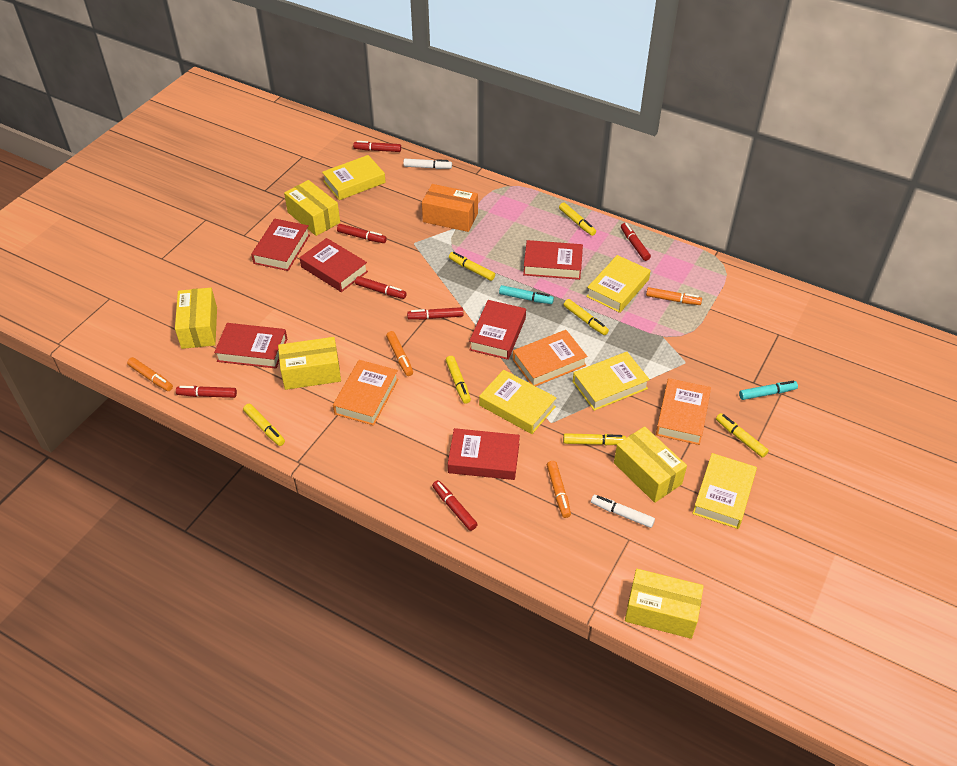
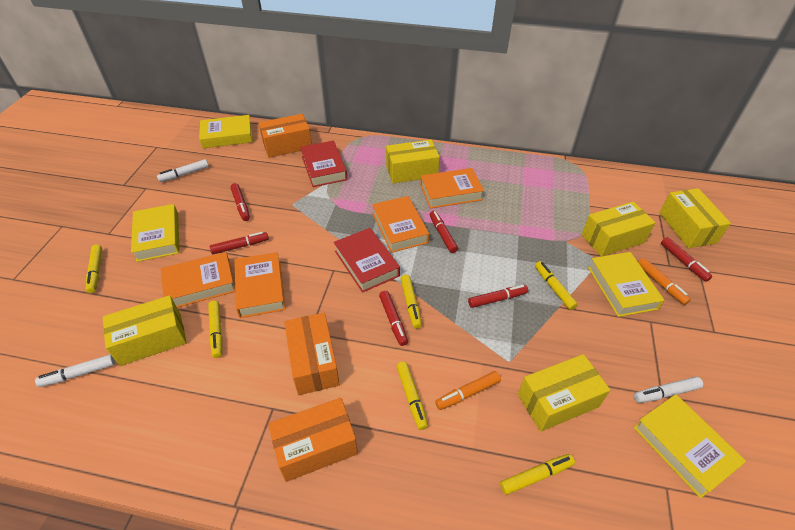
orange book: [333,360,399,426] [513,330,588,386] [656,378,711,445] = 3 -> [161,252,235,308] [234,252,286,318] [372,196,429,253] [420,168,484,209] = 4
orange box: [422,184,478,232] = 1 -> [259,114,312,158] [268,398,358,482] [284,313,340,395] = 3
orange marker: [127,357,173,391] [386,331,413,376] [547,461,571,518] [646,287,702,305] = 4 -> [435,371,501,410] [638,258,691,305] = 2
red book: [214,323,287,369] [251,219,310,271] [300,238,368,292] [448,428,520,480] [469,300,526,360] [523,240,583,280] = 6 -> [300,141,348,187] [334,228,400,293] = 2
red marker: [176,386,237,398] [337,224,387,243] [353,141,401,152] [355,276,407,299] [407,307,463,320] [432,480,478,531] [621,223,651,261] = 7 -> [210,232,269,254] [231,183,250,221] [379,291,408,346] [430,211,458,253] [468,285,528,308] [661,237,712,282] = 6
turquoise marker: [499,285,554,304] [739,381,798,400] = 2 -> none = 0
white marker: [403,159,452,169] [591,495,655,528] = 2 -> [35,355,115,387] [157,159,209,182] [634,377,703,403] = 3
yellow book: [322,155,386,200] [479,370,556,434] [573,352,650,411] [586,255,650,313] [692,453,757,529] = 5 -> [131,204,180,262] [199,115,253,148] [588,252,664,317] [633,394,746,498] = 4
yellow marker: [243,404,285,446] [446,356,471,404] [449,252,495,281] [559,202,596,236] [563,433,626,445] [564,299,609,335] [716,413,769,458] = 7 -> [86,245,102,293] [208,300,223,358] [396,362,428,430] [401,275,422,329] [500,454,575,495] [535,261,578,310] = 6

